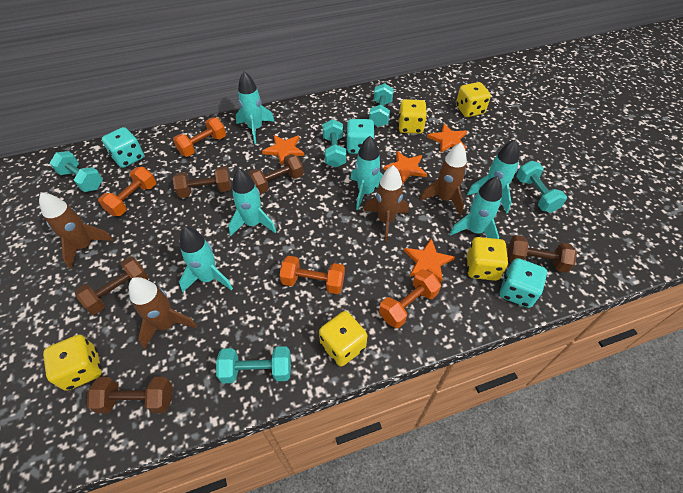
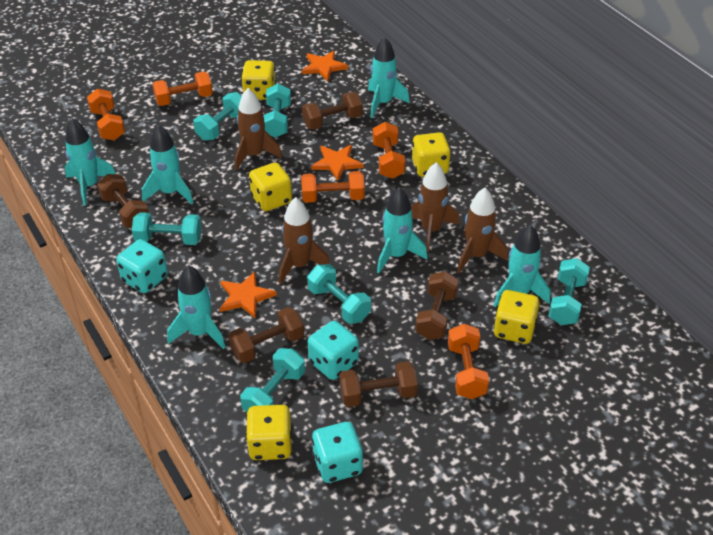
orange dumbbell: [98,167,156,216] [173,118,226,157] [279,256,345,294] [379,269,441,328] = 4 -> [87,89,125,141] [152,71,213,106] [301,171,365,203] [372,122,406,179] [448,324,489,399] = 5
orange star: [262,135,304,165] [384,151,427,184] [404,238,455,283] [427,123,467,153] = 4 -> [220,271,277,318] [302,51,348,81] [311,145,363,181] = 3
turquoise dumbbell: [50,151,103,192] [216,346,291,383] [322,119,346,167] [369,83,394,127] [516,161,567,213] = 5 -> [132,212,202,245] [193,92,242,141] [240,348,305,412] [263,84,291,138] [307,264,371,324] [549,258,590,325] = 6

